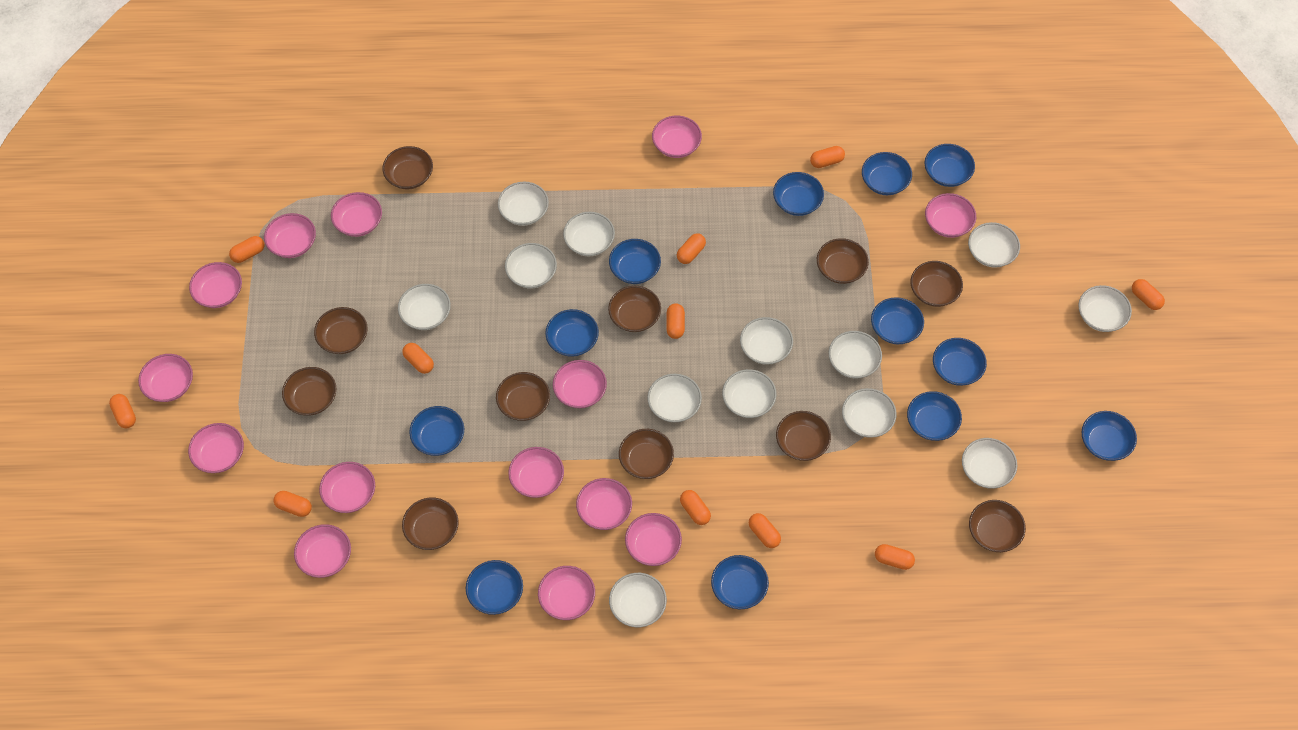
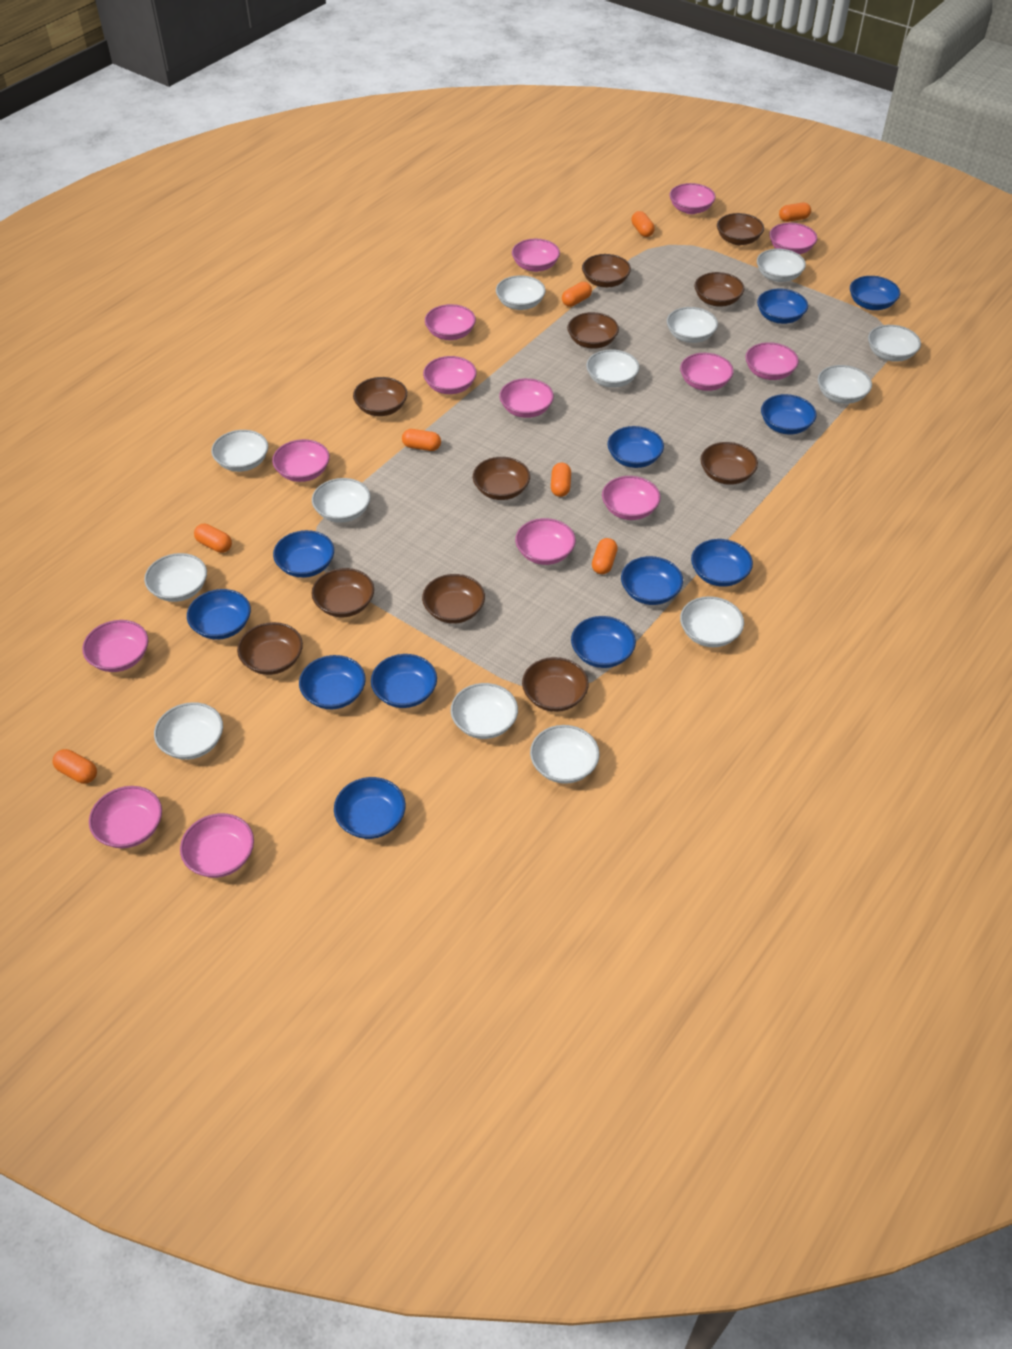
orange capsule: [109,394,136,428] [229,236,265,263] [274,491,312,517] [402,343,434,374] [666,303,685,339] [677,233,706,264] [680,490,711,525] [749,513,781,548] [810,146,845,168] [875,544,915,570] [1132,279,1165,310] = 11 -> [53,749,97,784] [194,524,232,553] [402,429,441,451] [551,463,571,497] [562,282,592,307] [592,538,618,574] [631,211,655,237] [779,203,811,222] = 8

